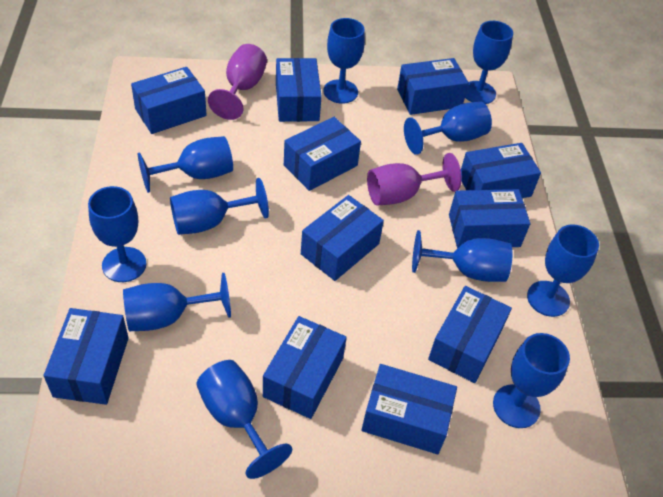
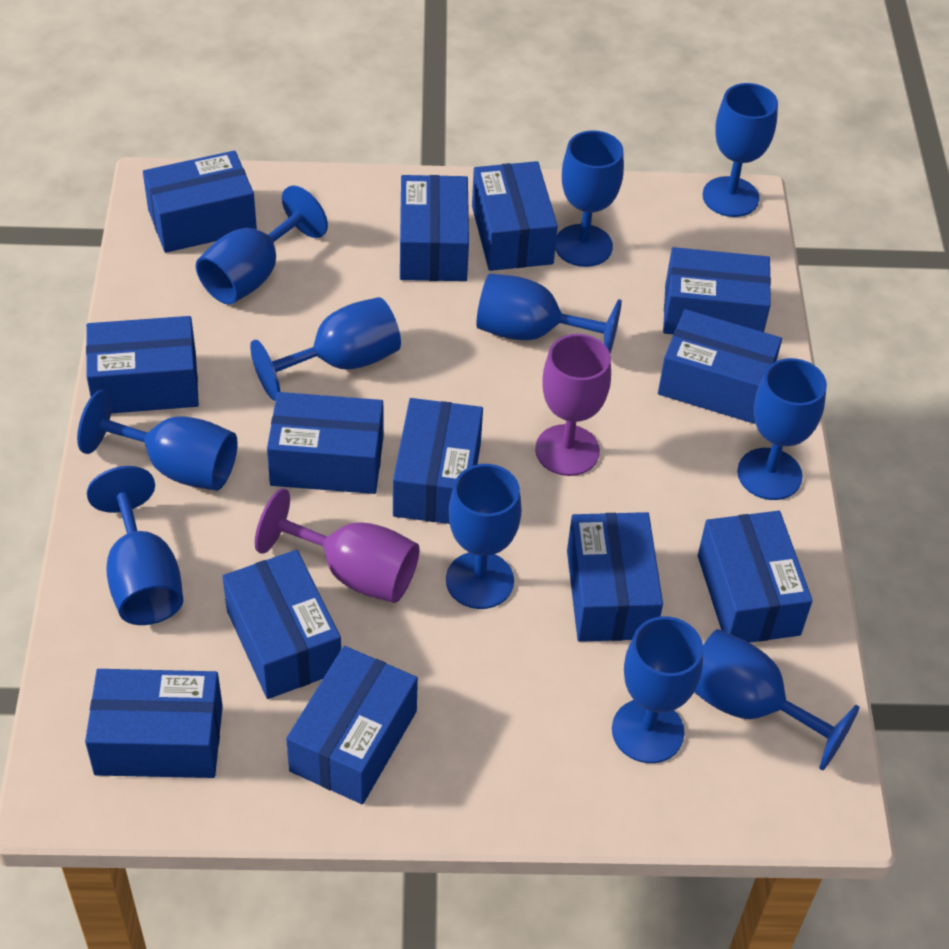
blue box: [43,308,129,405] [131,67,207,134] [263,316,347,419] [276,58,322,122] [284,117,361,191] [301,195,384,281] [361,364,457,454] [397,58,469,115] [428,286,512,383] [449,189,530,248] [461,143,541,198] = 11 -> [85,669,223,778] [86,316,199,413] [143,151,257,253] [222,550,341,699] [267,392,383,494] [286,646,418,804] [393,398,483,524] [400,175,469,281] [472,161,558,271] [567,512,663,642] [658,309,782,424] [663,247,771,334] [698,511,813,643] = 13

